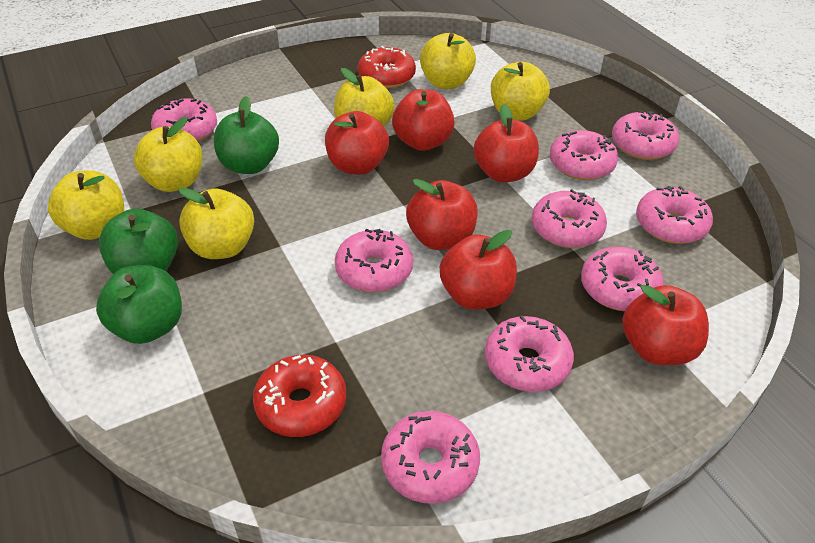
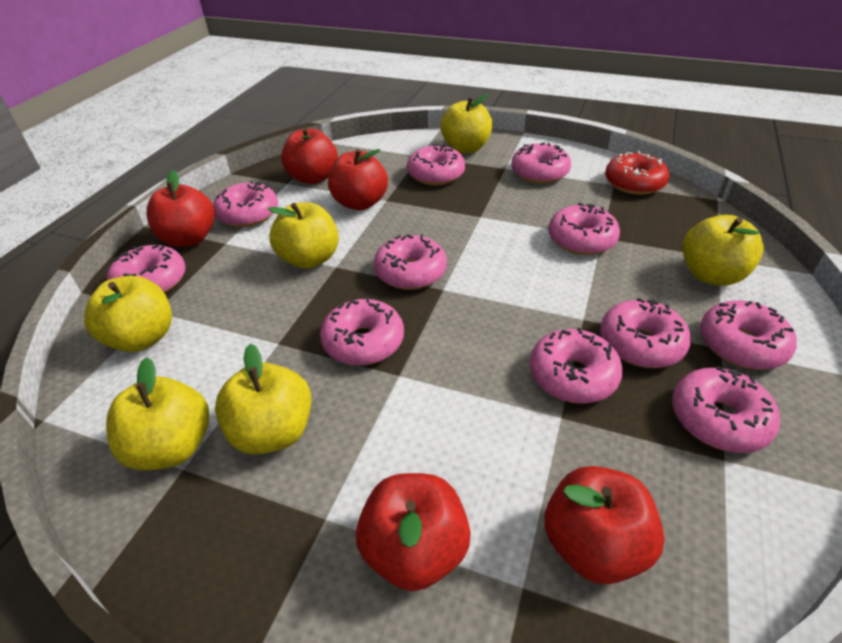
green apple: [96,265,182,344] [99,209,178,274] [214,96,279,174] = 3 -> none = 0
pink donut: [151,98,217,142] [335,229,413,292] [381,411,480,504] [485,315,574,392] [532,189,607,248] [550,130,618,180] [581,247,664,311] [612,110,679,160] [636,186,713,244] = 9 -> [107,245,186,293] [213,181,278,227] [320,297,404,366] [374,234,447,290] [407,144,465,185] [511,142,571,184] [530,328,623,404] [548,203,620,255] [600,298,691,368] [672,366,780,453] [700,300,797,370] = 11
red apple: [325,111,389,175] [392,89,454,151] [406,179,478,250] [440,230,517,310] [474,104,539,182] [622,285,709,365] = 6 -> [147,170,215,247] [281,127,338,184] [328,149,388,210] [356,473,471,591] [544,466,665,584] = 5
red donut: [253,355,346,437] [358,46,416,88] = 2 -> [605,151,669,195] = 1

